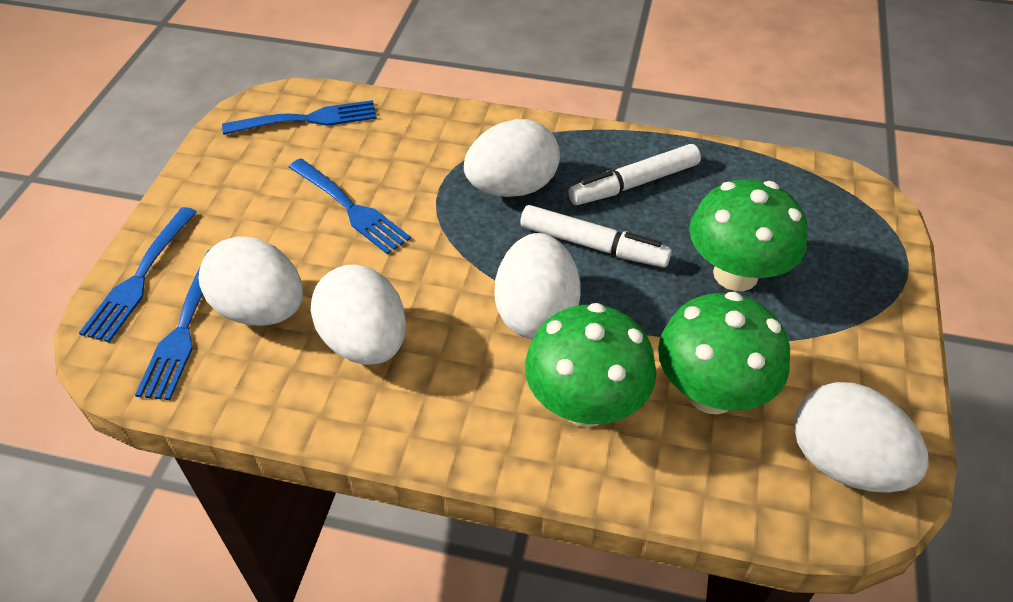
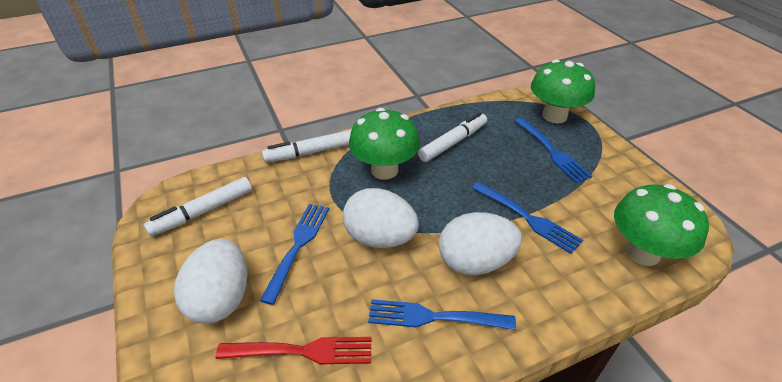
red fork: none = 0 -> [216,337,371,364] = 1
white egg: [199,236,303,326] [311,264,406,365] [464,119,560,197] [495,233,580,339] [794,382,929,493] = 5 -> [174,239,248,324] [343,188,419,248] [439,212,522,275] = 3
white marker: [520,205,672,268] [568,144,701,205] = 2 -> [144,177,252,236] [262,130,351,163] [418,112,487,162] = 3

